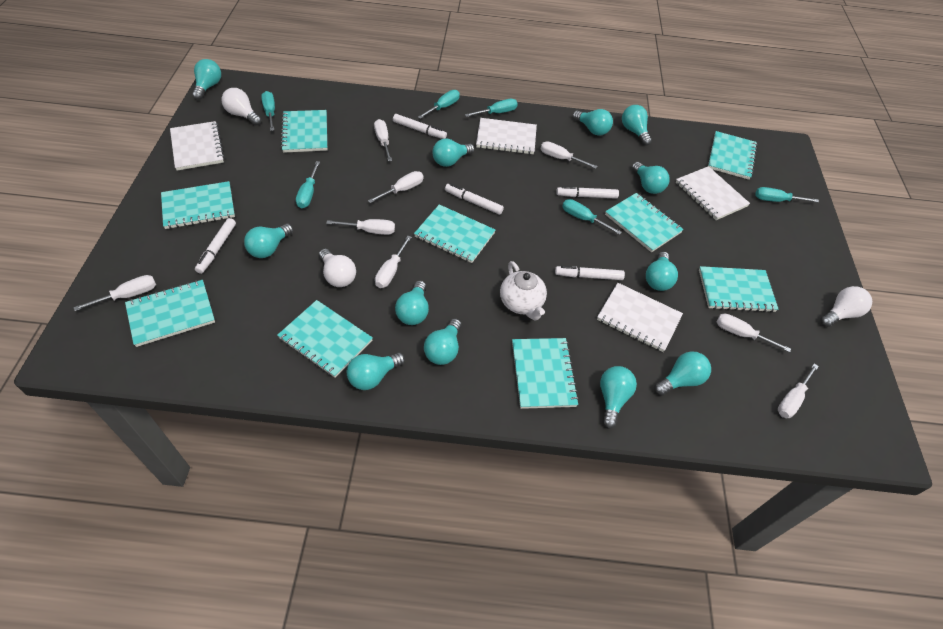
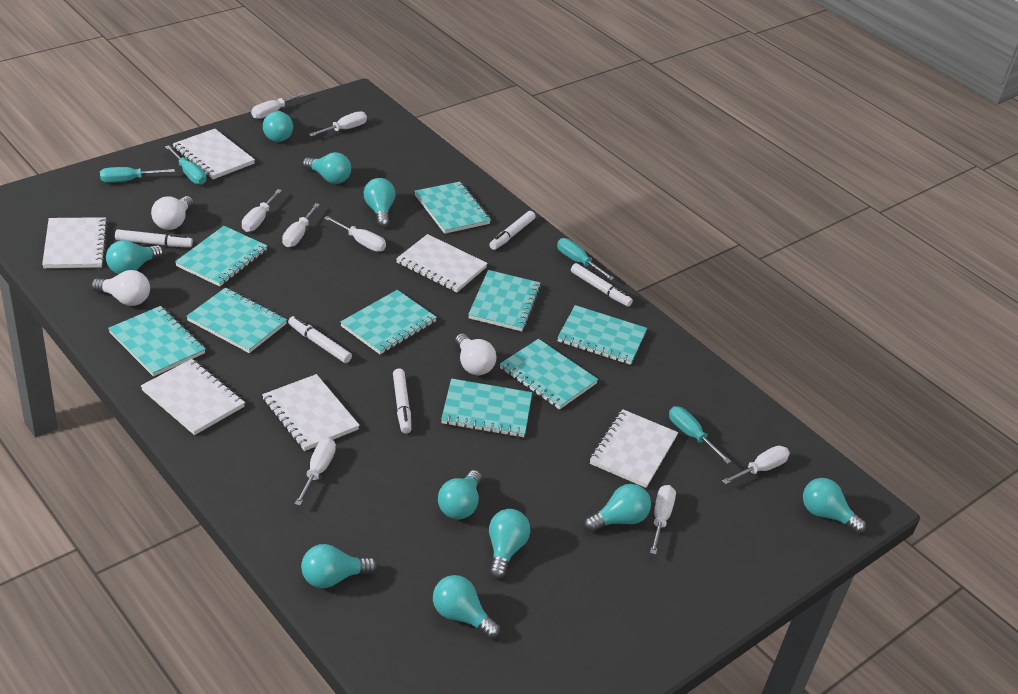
turquoise light bulb: [192,59,221,100] [244,224,293,258] [347,352,405,390] [395,281,429,325] [424,318,462,365] [432,138,474,167] [572,109,613,136] [600,366,637,429] [622,105,652,146] [632,162,670,194] [646,252,678,291] [654,351,711,396] = 12 -> [106,240,163,274] [263,111,293,142] [301,544,377,588] [303,152,351,184] [364,178,396,228] [433,575,500,639] [438,470,482,519] [489,509,530,579] [584,484,651,532] [803,478,866,533] = 10
turquoise screwdriver: [261,91,275,131] [296,161,320,208] [418,90,460,119] [465,99,518,117] [562,199,621,235] [755,187,819,203] = 6 -> [100,167,175,183] [165,145,207,185] [557,238,614,280] [669,406,731,464] = 4
white notebook: [170,121,225,171] [476,118,537,154] [597,283,683,352] [676,166,750,220] = 4 -> [42,217,108,268] [141,359,245,435] [173,129,255,179] [262,374,360,451] [396,234,488,293] [590,409,678,488] = 6
white teapot: [500,261,547,321] = 1 -> none = 0

